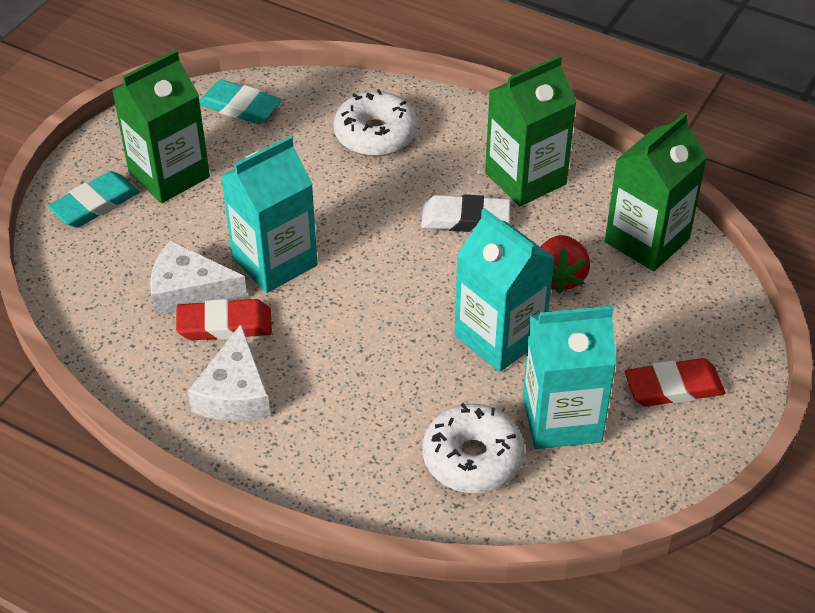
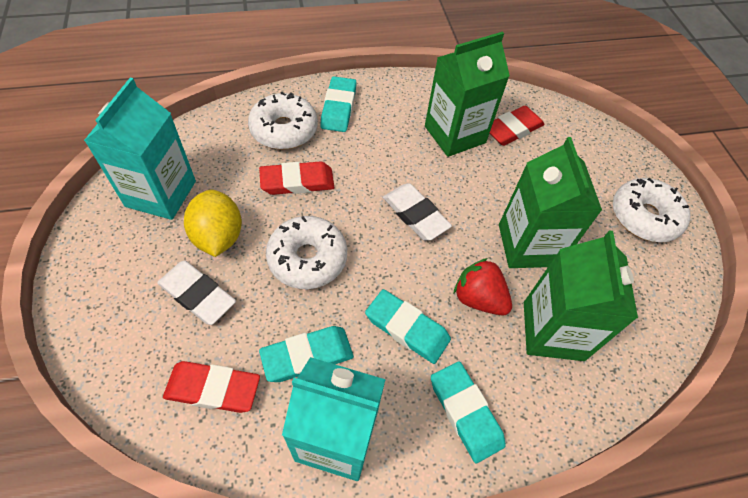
red eraser: [176,299,272,340] [625,358,725,407] = 2 -> [163,361,260,413] [259,161,334,195] [489,106,544,146] = 3
turquoise carton: [221,136,318,293] [454,208,555,372] [523,306,616,449] = 3 -> [84,78,196,220] [282,357,386,481] = 2
turquoise eraser: [48,171,140,228] [199,80,282,124] = 2 -> [259,326,354,382] [320,76,357,132] [365,289,451,364] [431,361,506,463] = 4
white cheese: [150,240,247,316] [188,324,270,421] = 2 -> none = 0
white donut: [334,89,418,156] [422,403,525,493] = 2 -> [248,92,318,150] [266,216,347,289] [613,178,690,242] = 3
white eraser: [421,195,510,232] = 1 -> [157,261,236,325] [383,183,452,241] = 2
yellow lemon: none = 0 -> [184,190,242,257] = 1

